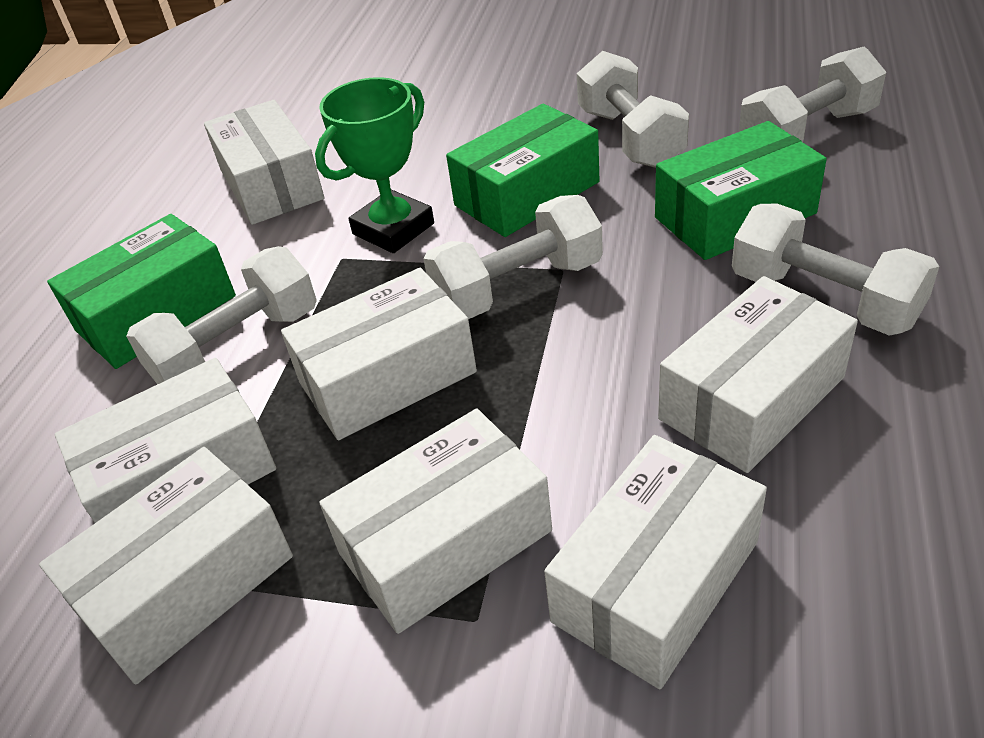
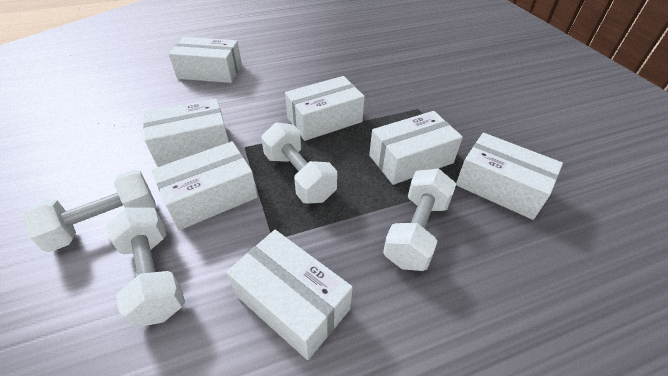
green box: [47,214,236,369] [446,103,600,237] [655,121,827,260] = 3 -> none = 0
green trophy: [315,77,434,253] = 1 -> none = 0
white dumbbell: [126,246,317,385] [423,195,603,319] [577,51,689,168] [732,204,939,336] [739,47,886,142] = 5 -> [22,170,156,252] [106,207,185,328] [261,122,337,204] [383,168,456,271] = 4

